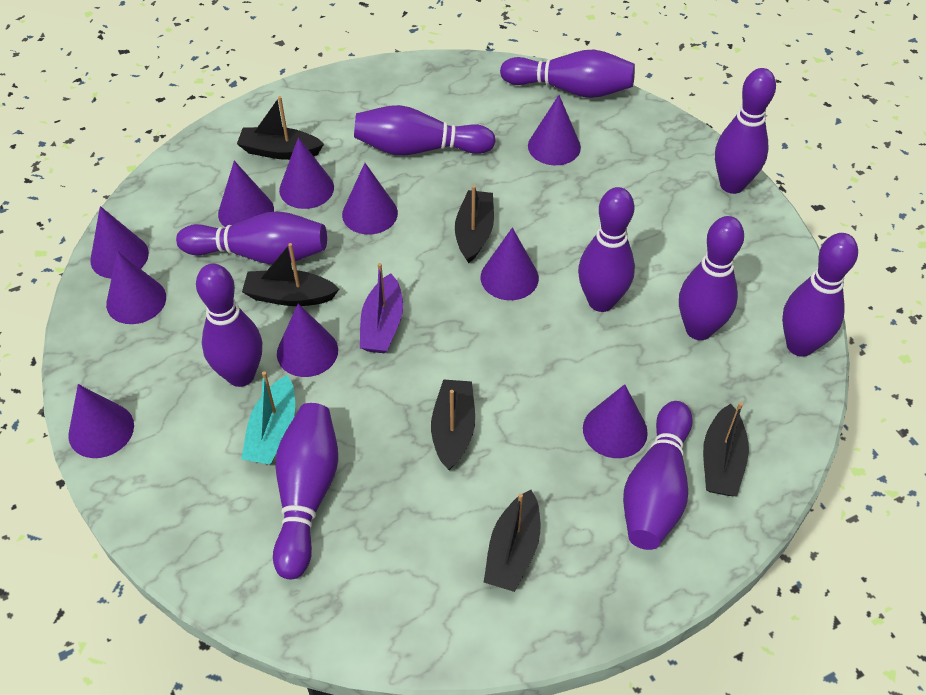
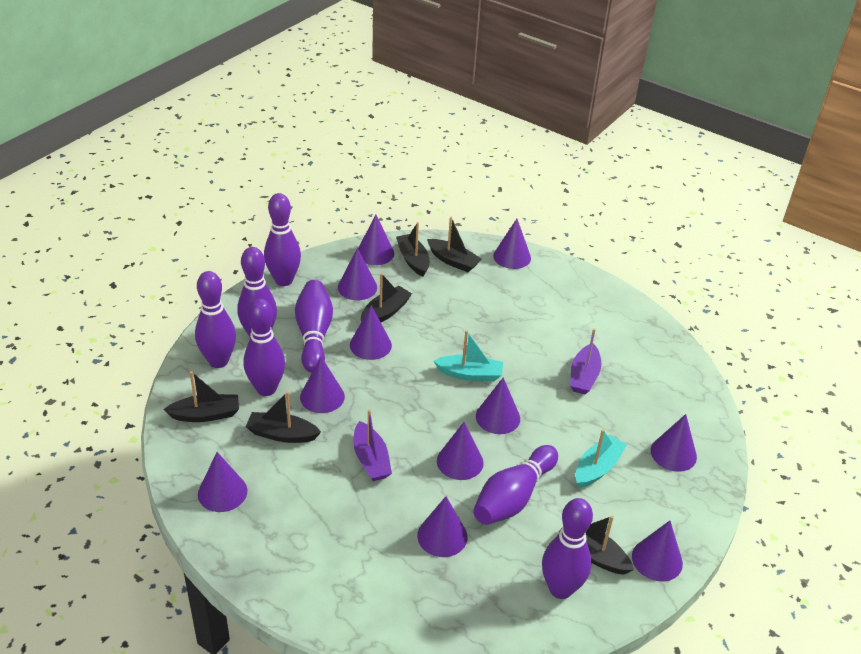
purple boat: [360,263,403,353] = 1 -> [353,410,392,481] [570,329,601,394] = 2
purple bowling pin: [176,211,327,264] [196,264,262,387] [273,403,338,579] [354,105,496,155] [500,50,635,98] [578,187,635,312] [623,401,693,550] [679,216,744,340] [715,68,776,194] [782,233,858,357] = 10 -> [195,271,236,368] [238,247,277,337] [243,298,285,396] [264,193,301,286] [295,280,333,373] [473,445,558,525] [542,498,593,599] = 7
purple cone: [68,384,134,458] [90,206,149,279] [106,251,166,324] [218,161,274,228] [277,304,338,377] [279,137,334,209] [342,163,398,234] [481,228,539,300] [528,95,581,165] [583,384,648,458] = 10 -> [198,452,247,512] [300,357,345,413] [338,248,377,300] [350,305,392,360] [358,215,394,265] [417,496,467,557] [437,422,484,480] [476,377,520,434] [493,219,531,269] [632,521,683,581] [651,414,697,472] = 11
turquoise boat: [241,371,295,465] = 1 -> [434,330,503,381] [575,429,627,488] = 2

